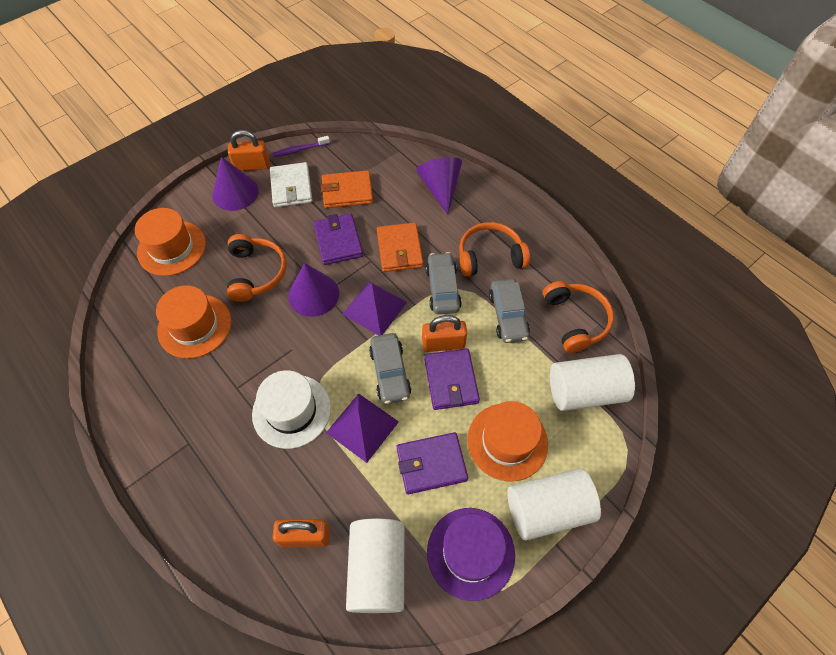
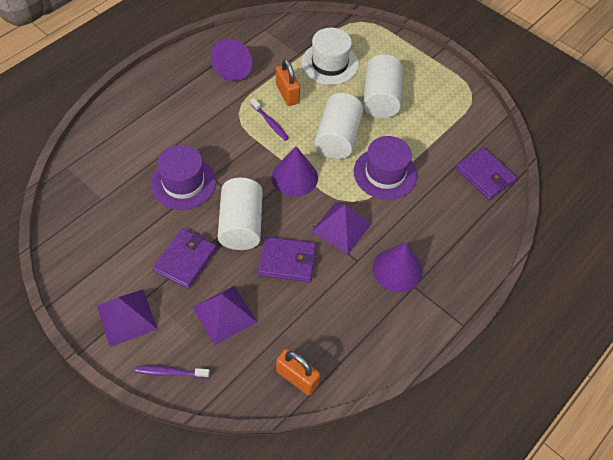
grey car: [369,333,411,404] [426,252,462,314] [489,279,530,343] = 3 -> none = 0
orange hat: [135,208,206,276] [156,285,231,358] [467,401,548,482] = 3 -> none = 0
orange headphones: [227,234,287,302] [459,222,530,277] [543,281,614,353] = 3 -> none = 0
orange padlock: [228,130,270,171] [273,519,330,547] [422,315,467,352] = 3 -> [276,59,300,106] [276,349,320,395] = 2
orange wallet: [321,170,373,208] [377,222,424,272] = 2 -> none = 0
purple hat: [427,508,515,601] = 1 -> [151,145,216,210] [354,136,417,200] = 2
purple pyramid: [326,394,399,463] [342,282,407,335] = 2 -> [97,290,158,347] [192,286,257,345] [311,202,372,254] = 3
purple toothbrush: [272,136,330,157] = 1 -> [135,366,210,378] [251,98,289,141] = 2
white wallet: [270,162,313,207] = 1 -> none = 0

